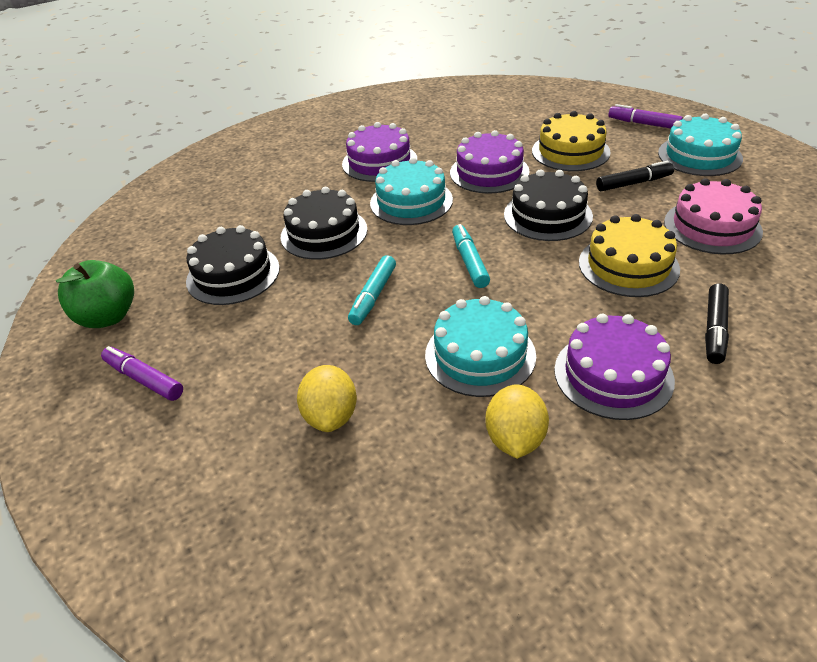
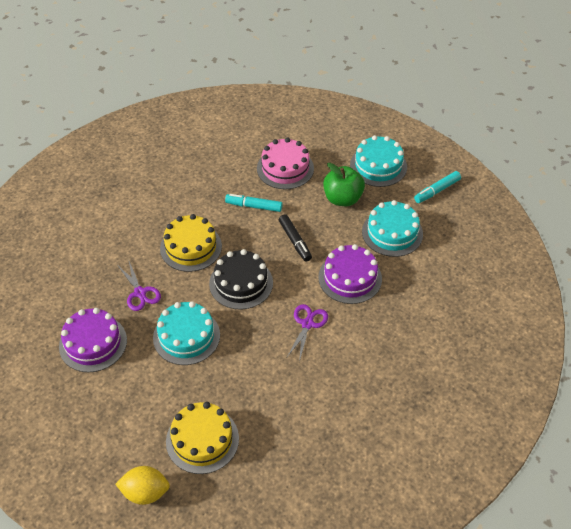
black cake: [186,225,280,305] [281,187,367,259] [504,169,593,241] = 3 -> [209,249,273,310] = 1
black marker: [596,161,674,191] [705,283,729,364] = 2 -> [279,214,312,262] = 1
purple cake: [342,122,417,182] [450,130,530,194] [554,314,675,420] = 3 -> [59,308,127,372] [318,244,382,304] = 2
purple marker: [101,346,183,401] [608,104,683,128] = 2 -> none = 0
purple scissors: none = 0 -> [118,262,161,311] [287,304,328,362] = 2
yellow lemon: [297,365,357,432] [485,384,549,459] = 2 -> [116,466,170,505] = 1

